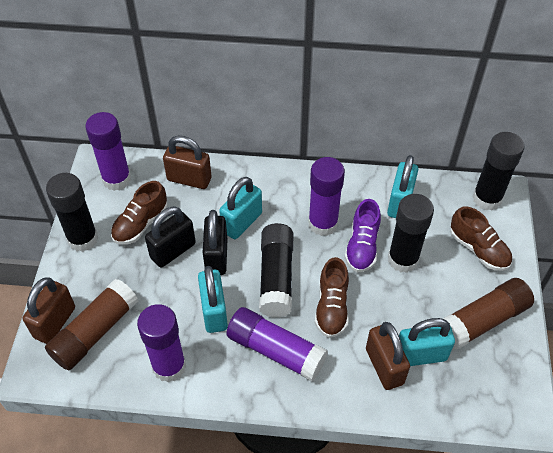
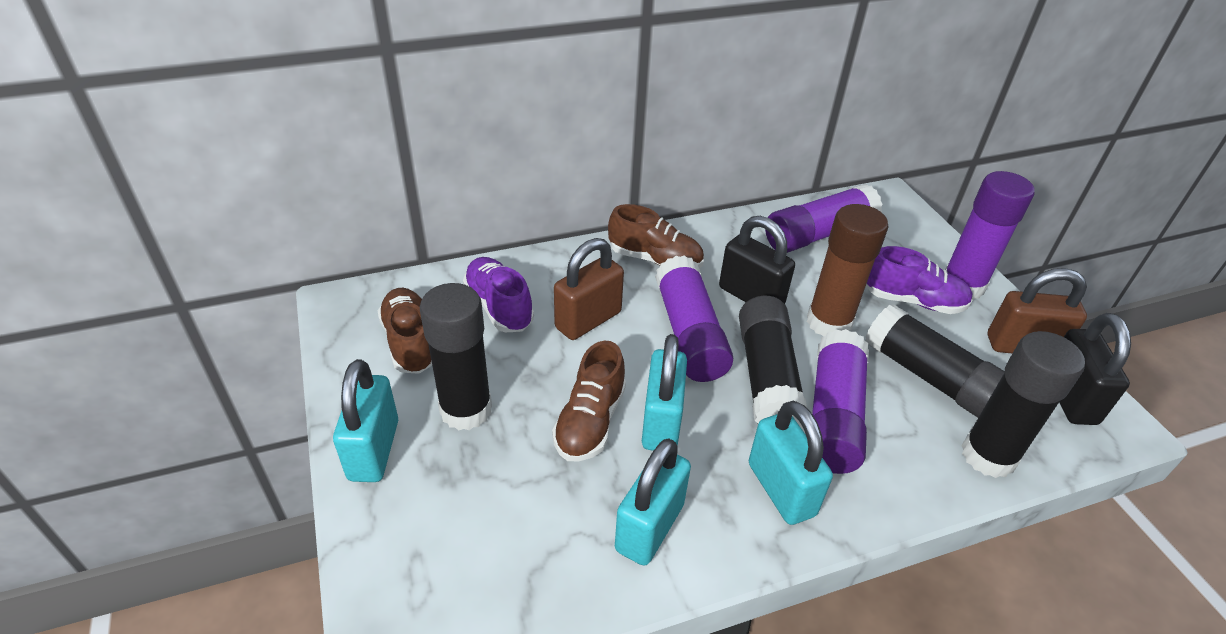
brown glue stick: [45,279,138,370] [443,278,534,350] = 2 -> [807,204,888,337] = 1
brown padlock: [23,277,75,344] [163,136,212,189] [366,322,410,390] = 3 -> [554,238,624,340] [988,268,1087,353] = 2
purple shoe: [345,199,381,272] = 1 -> [463,257,534,332] [866,246,973,314] = 2

